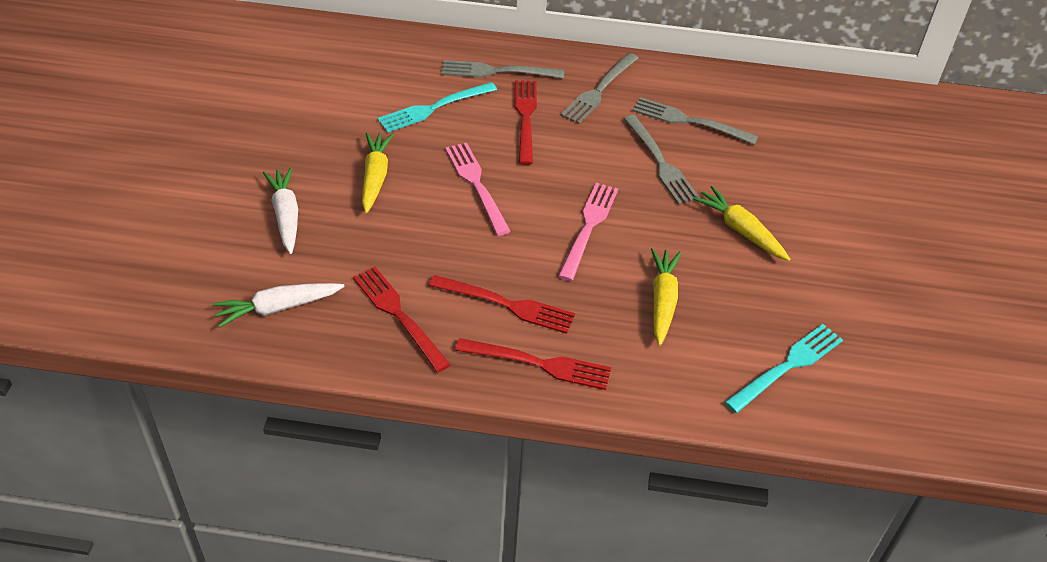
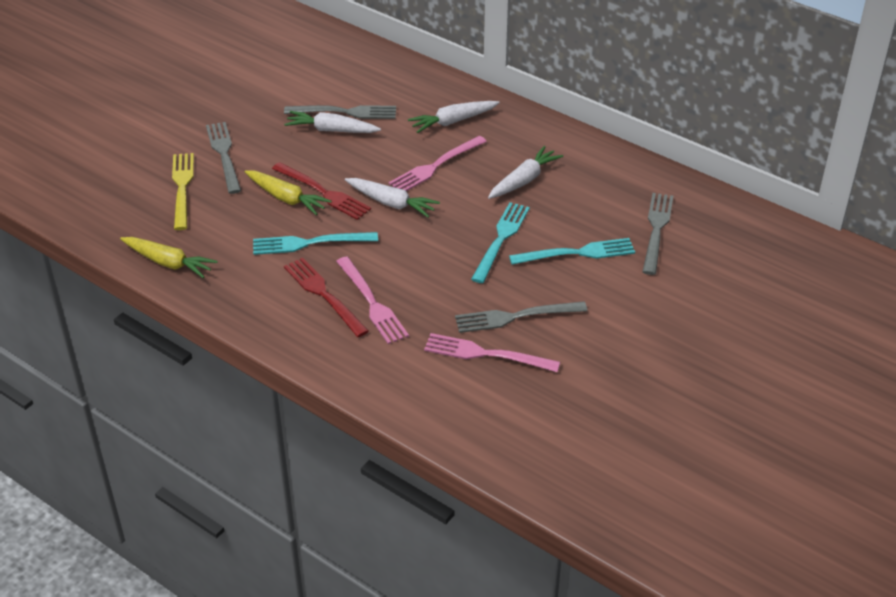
pink fork: [445,143,511,236] [558,183,618,281] = 2 -> [336,256,409,344] [389,136,487,191] [424,333,560,372] = 3
red fork: [353,267,451,372] [429,275,575,334] [455,338,611,390] [515,80,537,165] = 4 -> [272,162,371,220] [284,257,369,337] = 2
turquoise fork: [377,82,497,133] [725,324,843,413] = 2 -> [253,232,378,255] [471,202,530,283] [509,238,635,265] = 3
white carrot: [213,283,345,328] [263,167,298,254] = 2 -> [284,111,381,133] [345,178,440,218] [408,101,500,133] [488,146,563,199] = 4
yellow carrot: [362,132,394,213] [651,248,681,346] [693,186,790,261] = 3 -> [120,237,218,278] [245,170,332,215] = 2
yellow fork: none = 0 -> [172,153,194,230] = 1

